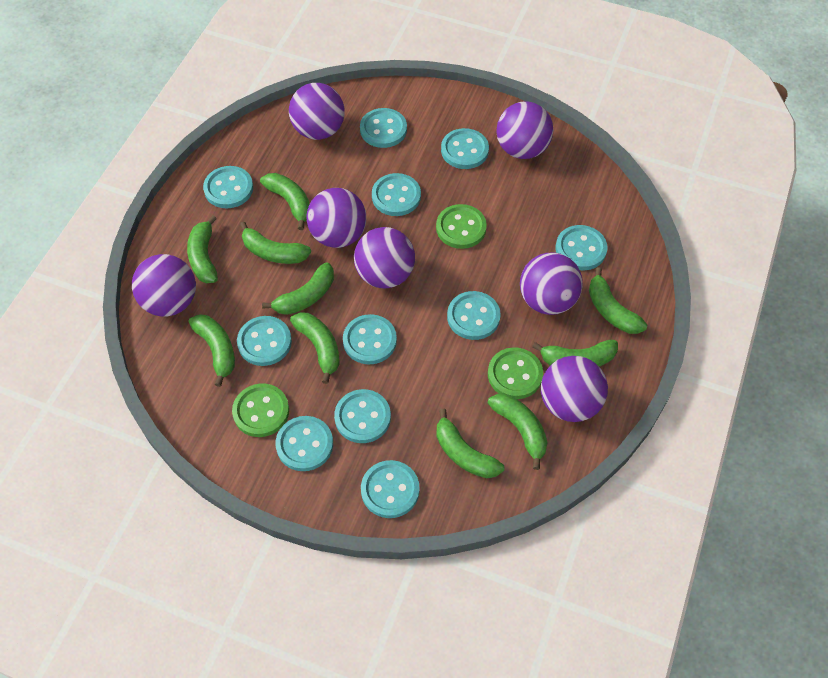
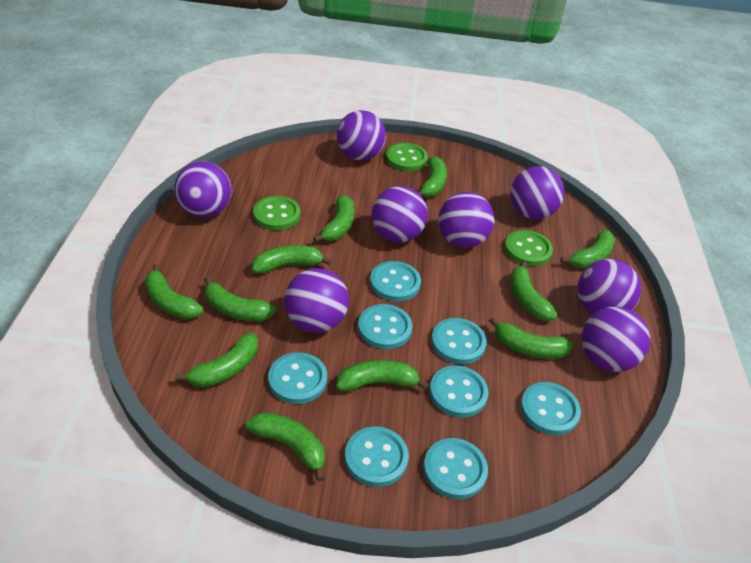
green banana: [187,215,218,283] [189,314,235,387] [240,222,311,264] [260,173,310,230] [262,262,334,315] [290,312,340,384] [436,409,504,478] [488,394,547,470] [532,340,618,367] [589,267,647,334] = 10 -> [145,264,203,319] [175,332,258,388] [204,276,276,321] [246,412,325,482] [252,245,332,274] [313,195,355,242] [336,360,429,391] [418,156,447,197] [489,317,573,359] [510,261,557,321] [560,230,615,269] = 11
purple ball: [132,254,196,316] [289,83,345,140] [306,188,366,248] [354,227,415,289] [496,101,553,159] [520,253,583,315] [541,356,608,422] = 7 -> [174,161,232,217] [284,268,349,333] [337,110,386,161] [372,186,428,242] [438,192,495,248] [510,166,564,219] [577,259,641,315] [582,306,650,372] = 8
turquoise button: [203,166,253,208] [237,316,292,366] [276,416,333,471] [334,389,391,443] [343,314,397,365] [360,108,407,148] [361,460,420,518] [372,173,421,216] [441,128,489,169] [447,291,501,340] [556,225,608,270] = 11 -> [268,352,327,404] [345,426,409,487] [358,304,412,349] [370,261,421,301] [423,438,488,499] [429,365,488,418] [431,318,487,364] [520,382,581,435] = 8

